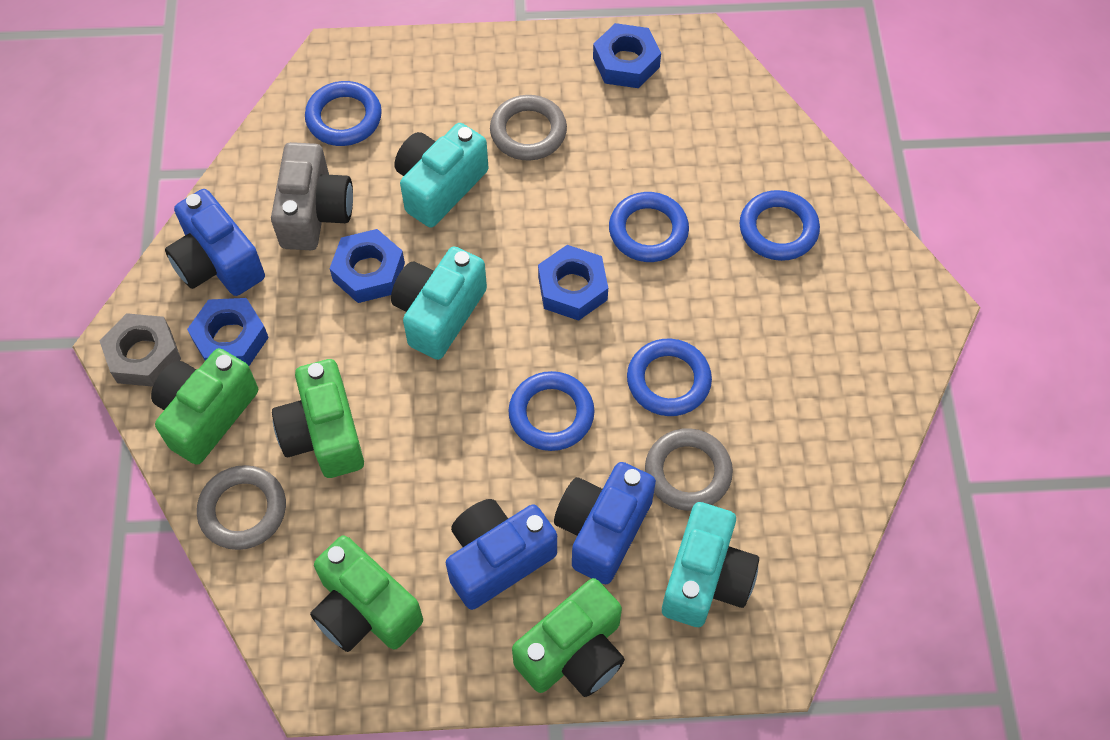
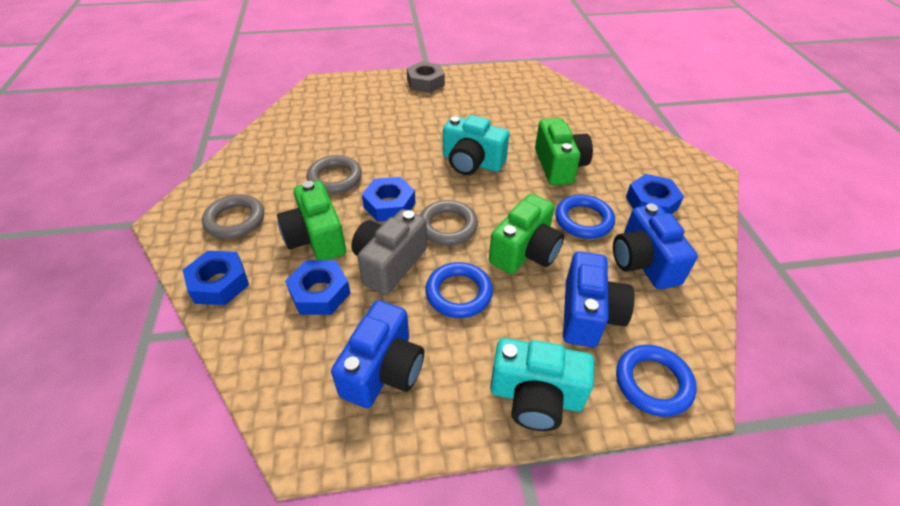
blue ring: [305,81,382,146] [508,371,595,451] [609,192,689,262] [627,339,712,416] [740,190,820,261] = 5 -> [425,262,493,318] [555,195,615,239] [616,345,697,417] = 3
green camera: [151,348,258,465] [272,359,364,478] [310,535,423,652] [512,578,625,697] = 4 -> [277,181,346,260] [489,194,564,274] [535,118,593,185] = 3
turquoise camera: [391,247,487,360] [395,123,488,228] [662,502,759,627] = 3 -> [443,115,510,175] [490,338,594,431] = 2

